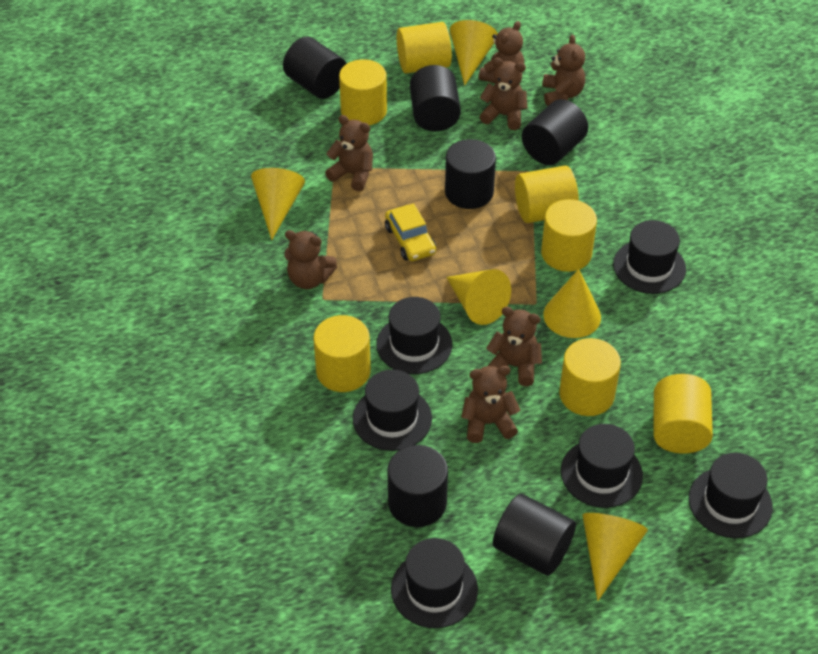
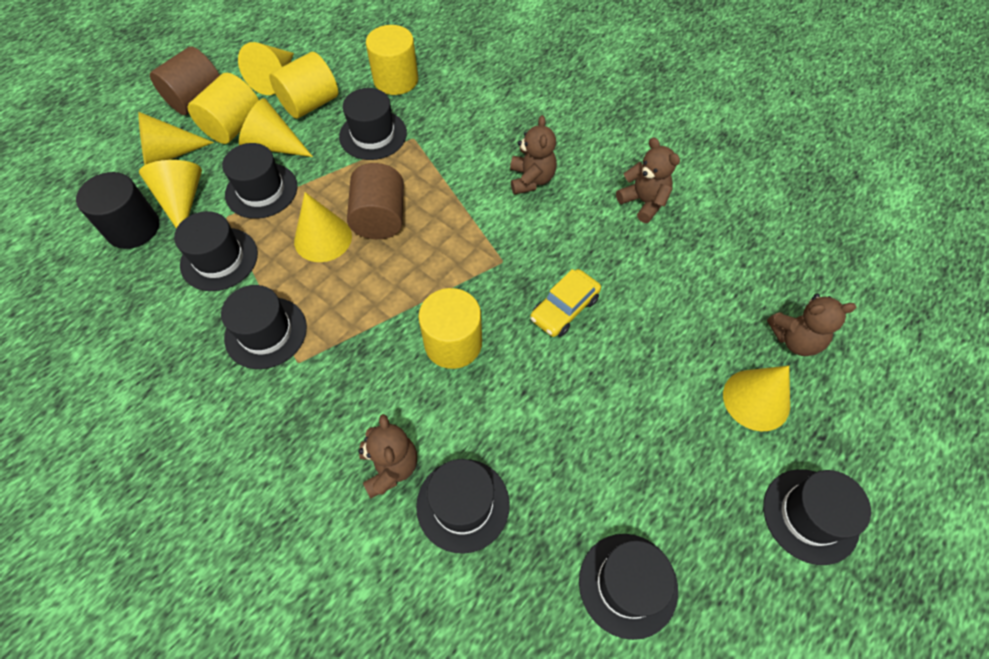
black cylinder: [283,37,347,99] [387,445,448,527] [410,65,461,132] [445,139,496,209] [493,494,576,576] [522,99,588,165] = 6 -> [76,172,159,249] = 1
black hat: [353,370,432,451] [376,297,452,374] [391,538,478,628] [561,424,643,508] [613,220,686,294] [689,453,773,538] = 6 -> [174,211,258,291] [221,285,307,369] [222,143,298,219] [339,88,407,160] [416,459,510,554] [579,534,678,640] [763,469,871,565] = 7
brown cylinder: none = 0 -> [150,46,220,115] [347,163,404,239] = 2
brown teddy bear: [284,230,337,289] [325,115,373,191] [461,366,520,443] [478,21,524,83] [479,58,528,130] [486,307,542,386] [542,35,585,106] = 7 -> [358,414,417,499] [510,115,557,195] [616,138,680,223] [767,293,857,356] = 4
yellow cone: [251,168,305,240] [446,269,511,325] [450,20,498,86] [543,269,601,338] [582,513,648,601] = 5 -> [138,112,214,165] [139,160,202,228] [238,42,294,95] [239,98,313,157] [294,192,352,262] [723,366,790,432] = 6
yellow cylinder: [313,315,371,392] [339,59,387,125] [397,22,452,73] [515,165,579,223] [541,199,597,272] [559,338,621,416] [654,374,713,454] = 7 -> [188,73,259,144] [269,52,338,119] [366,25,418,95] [418,288,482,369] = 4

